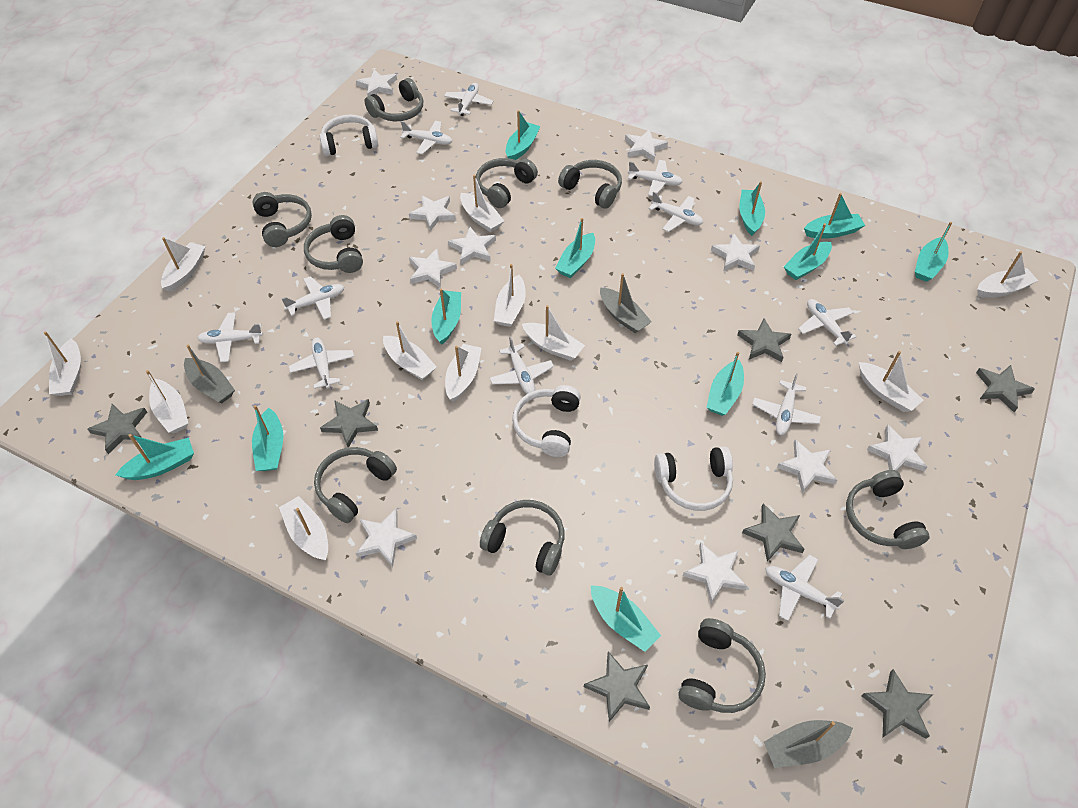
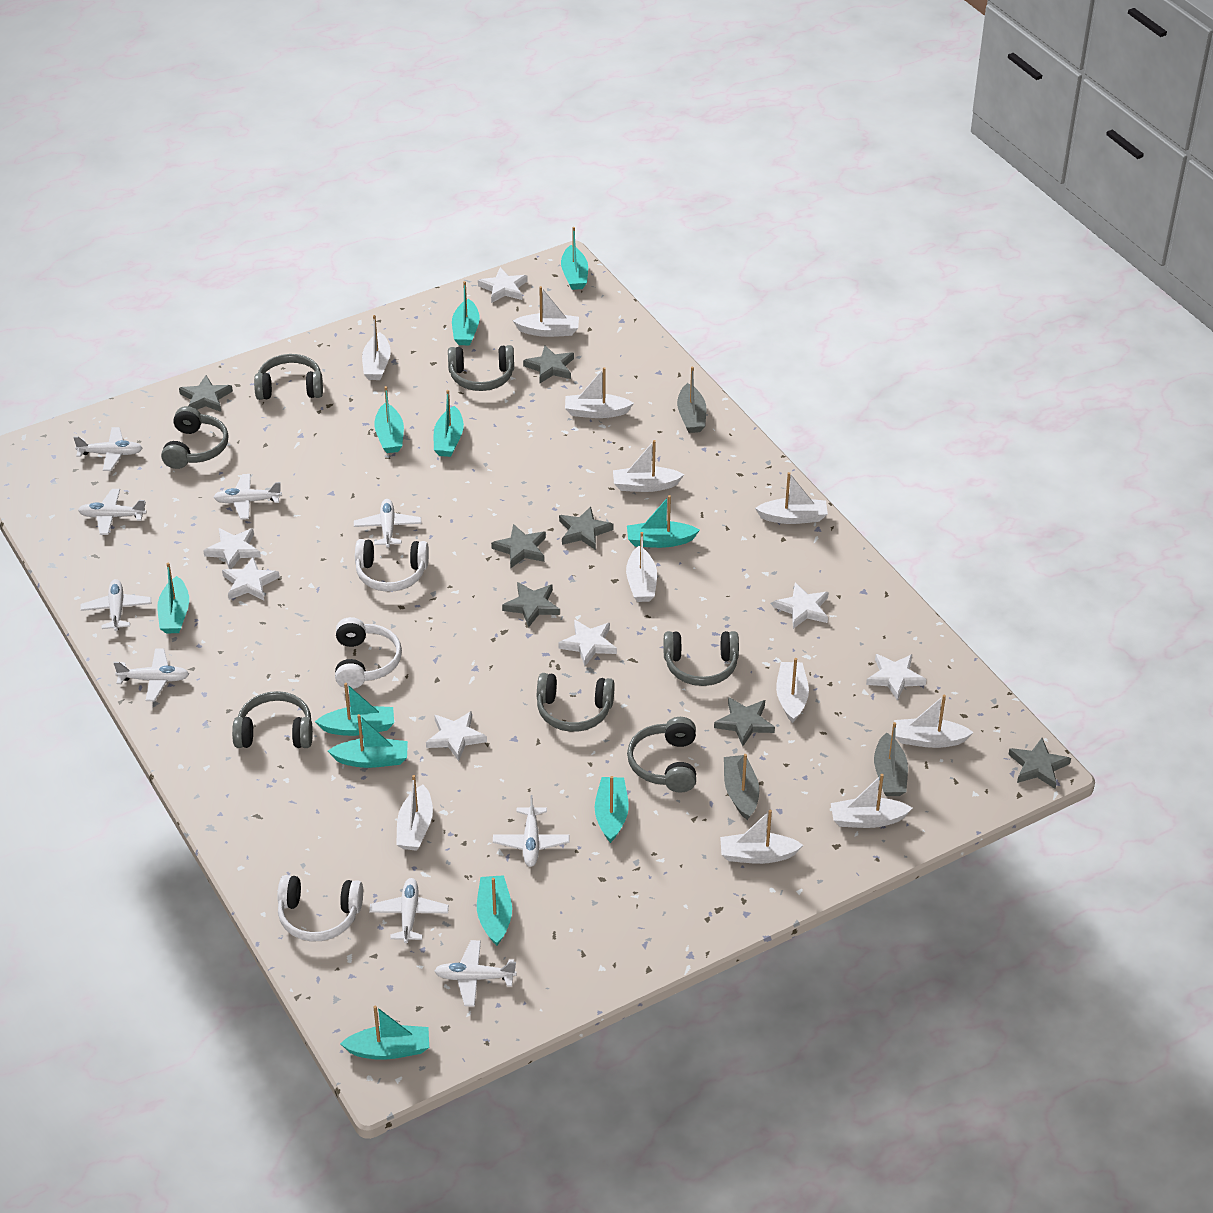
grey headphones: [253,192,312,247] [304,215,363,273] [314,447,397,523] [365,78,423,121] [476,158,538,208] [480,500,564,576] [558,160,622,209] [678,618,766,713] [846,470,929,549] = 9 -> [161,406,229,469] [232,691,313,748] [254,354,323,400] [448,345,514,391] [537,673,615,732] [627,717,696,793] [664,631,739,686] = 7
white plane: [197,312,263,362] [282,276,344,320] [289,338,354,389] [400,121,452,154] [444,83,494,116] [490,336,554,394] [628,160,683,196] [648,192,703,232] [752,373,821,435] [765,555,845,621] [798,299,856,346] = 11 -> [73,427,142,471] [78,489,147,535] [81,579,151,631] [113,648,189,701] [213,474,282,520] [354,499,421,548] [369,878,449,943] [434,940,517,1007] [493,795,570,867] = 9
white star: [356,69,397,96] [356,509,417,567] [409,195,456,231] [409,248,457,288] [448,227,496,264] [625,129,668,162] [683,542,747,603] [711,233,760,271] [777,440,837,493] [867,425,927,471] = 10 -> [203,528,261,569] [222,557,280,600] [426,711,487,761] [478,267,528,303] [558,619,617,666] [773,583,829,629] [866,654,927,701] = 7

